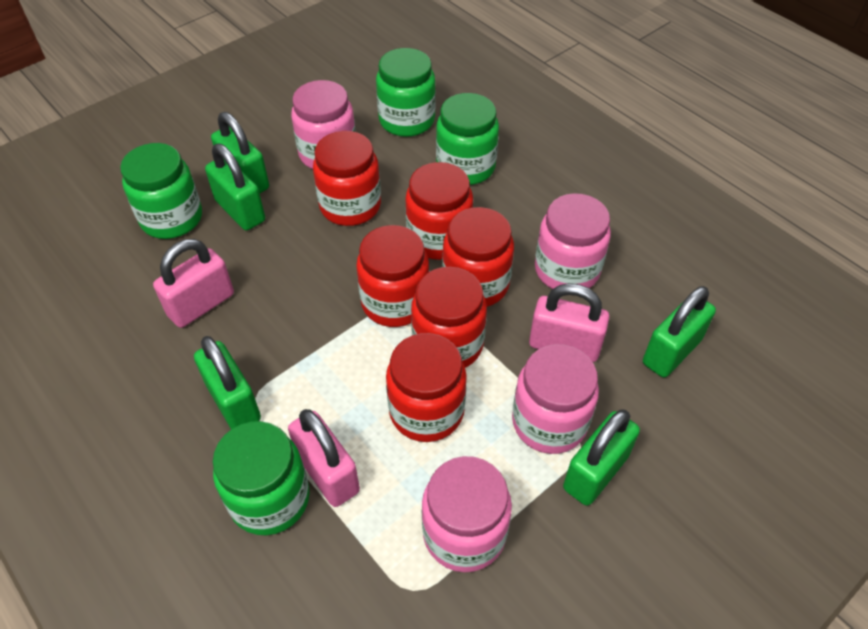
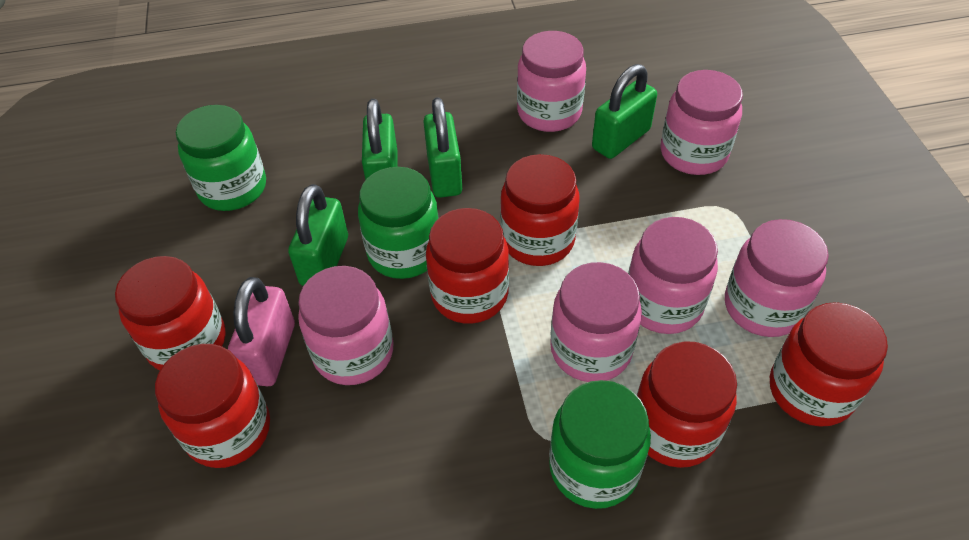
green jar: [120,143,202,239] [213,421,310,535] [376,48,436,137] [436,93,499,185] = 4 -> [176,105,266,211] [358,167,439,279] [549,380,651,509] = 3
green padlock: [194,336,261,429] [205,144,265,230] [211,112,269,193] [563,410,640,506] [643,286,716,377] = 5 -> [288,184,348,286] [362,99,398,180] [423,97,462,198] [592,64,657,159] = 4
pink jar: [291,80,356,169] [422,456,512,572] [512,344,599,454] [535,193,611,289] = 4 -> [298,266,393,385] [517,31,586,132] [550,262,642,382] [628,217,718,334] [661,70,743,175] [725,219,829,337] = 6
pink padlock: [153,239,234,328] [288,409,360,507] [529,283,609,362] = 3 -> [228,277,295,386] = 1

